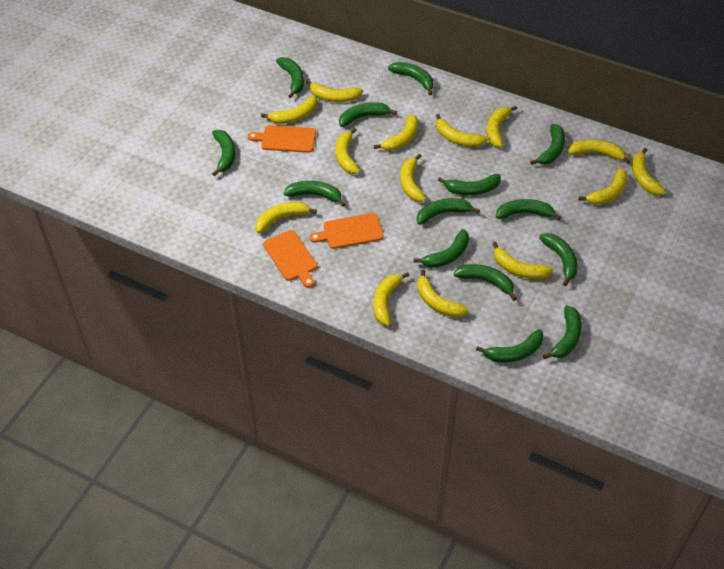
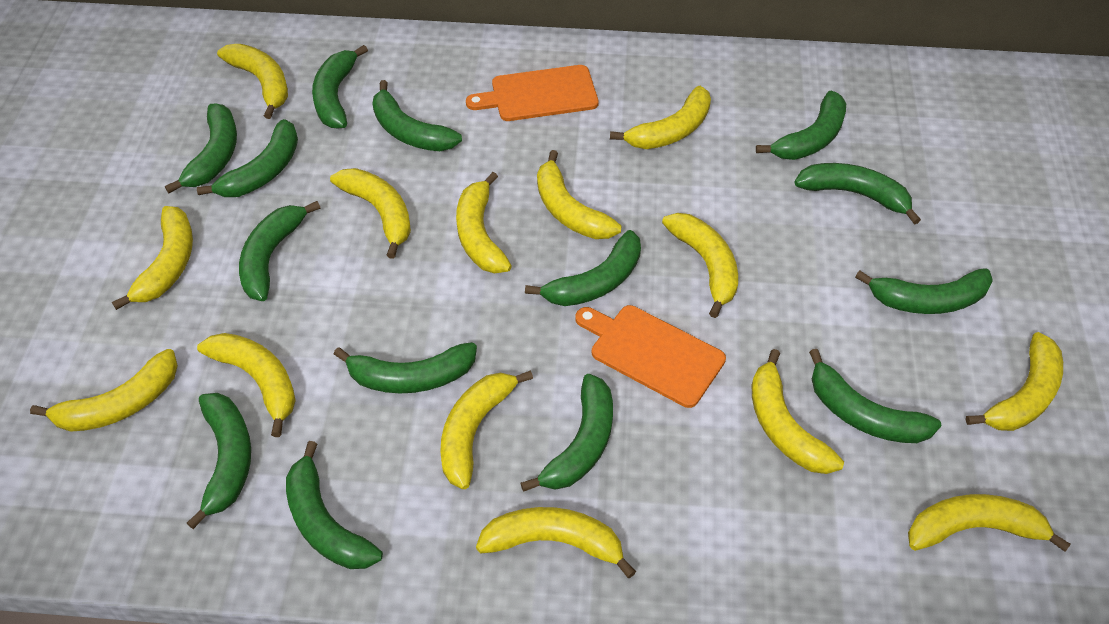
orange cutting board: [248,125,316,153] [263,230,317,288] [310,213,384,249] = 3 -> [466,65,599,121] [575,305,726,408] = 2

